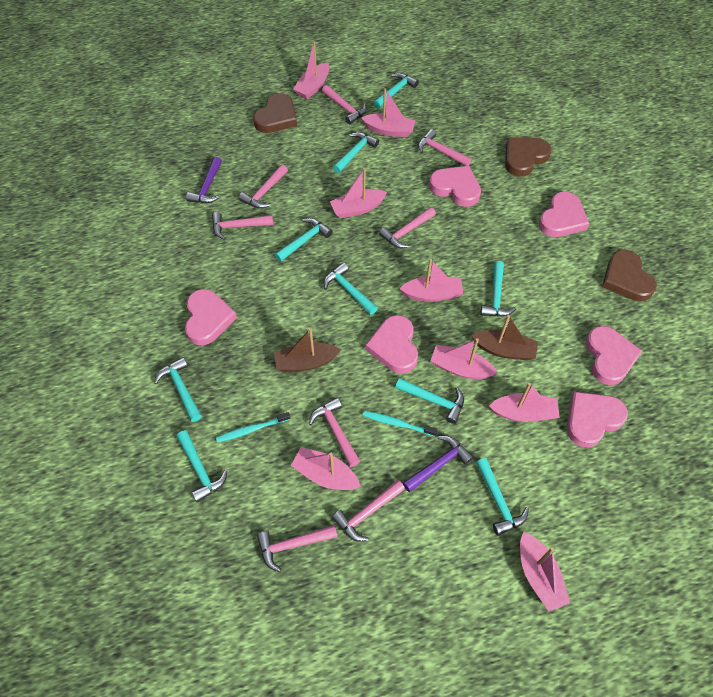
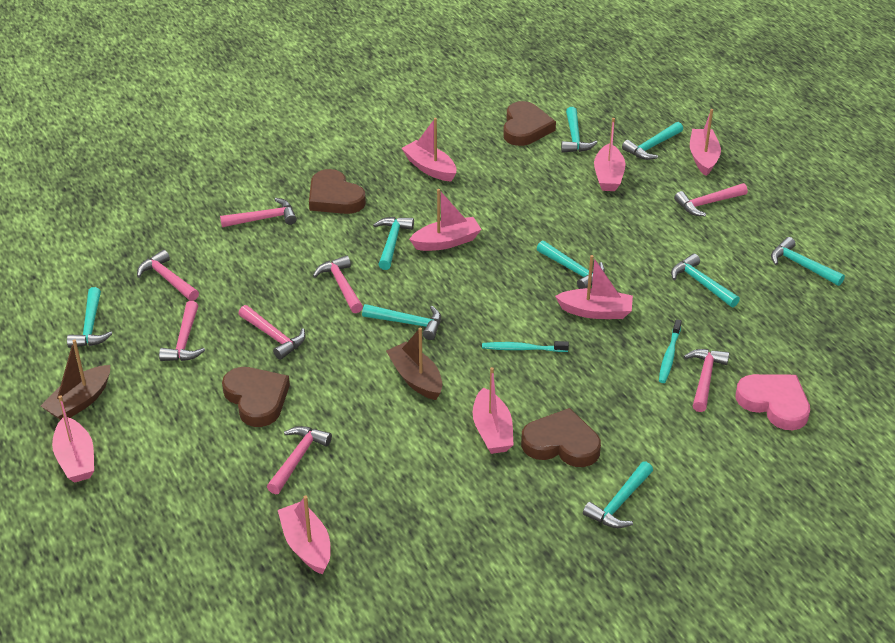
brown heart: [253,93,297,133] [505,138,552,177] [602,249,657,302] = 3 -> [222,367,290,427] [309,169,366,214] [503,101,556,146] [521,408,601,467] = 4
pink heart: [185,289,237,345] [365,315,418,374] [429,166,481,207] [539,192,589,237] [567,392,628,447] [586,326,642,385] = 6 -> [736,374,810,430] = 1
purple hammer: [186,156,222,203] [403,436,473,492] = 2 -> none = 0

